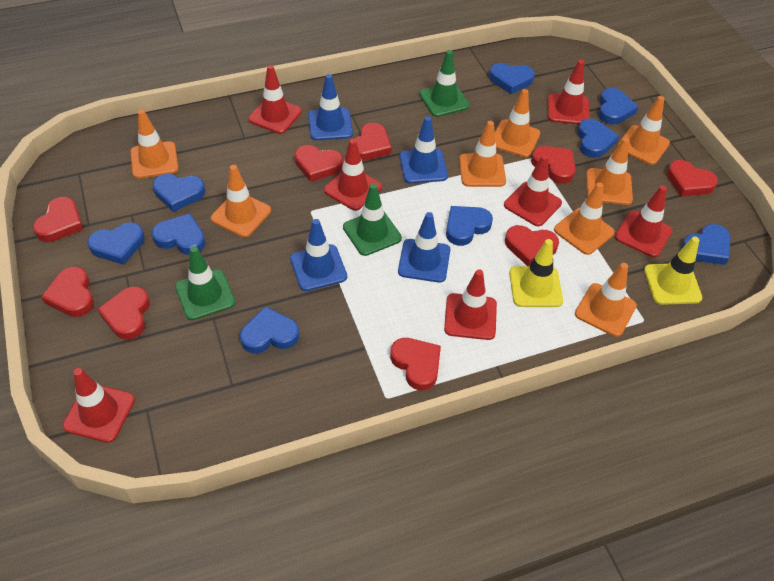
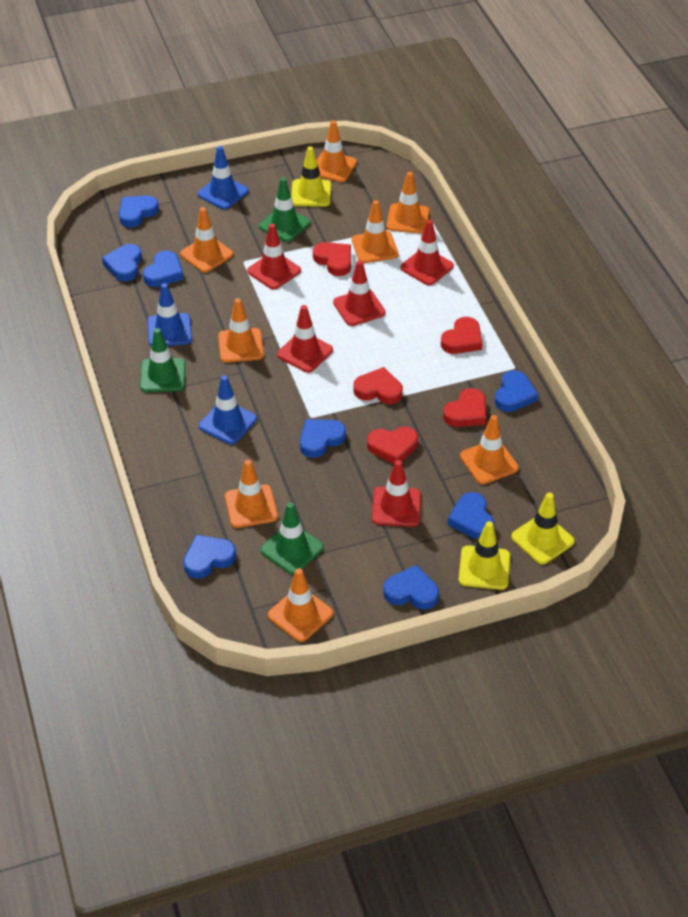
blue heart: [88,222,144,265] [152,213,205,255] [153,174,205,212] [240,306,299,353] [446,206,493,246] [489,63,535,94] [577,119,619,158] [598,88,639,125] [681,224,730,265] = 9 -> [102,244,142,281] [119,195,159,228] [143,251,184,287] [183,535,236,579] [300,419,346,458] [383,565,439,609] [447,492,494,539] [495,370,539,412] = 8
blue traffic cone: [290,219,347,291] [308,74,353,140] [398,212,450,283] [400,116,448,183] = 4 -> [147,283,192,346] [198,146,249,209] [199,375,257,444] = 3
red heart: [33,197,83,242] [41,267,94,317] [98,286,150,340] [295,145,343,182] [354,123,392,161] [390,338,441,390] [505,225,559,266] [531,146,576,184] [667,160,718,197] = 9 -> [313,242,351,276] [354,367,403,404] [367,427,418,464] [441,317,483,354] [443,388,486,427] = 5
red traffic cone: [63,368,135,443] [248,65,302,134] [324,139,382,211] [444,269,497,340] [504,155,562,226] [548,60,590,124] [615,185,673,257] = 7 -> [247,224,301,289] [277,305,333,373] [333,260,386,326] [372,460,421,527] [400,220,454,285] = 5
yellow traffic cone: [509,239,563,307] [644,236,702,305] = 2 -> [291,146,331,207] [459,521,510,590] [511,493,575,565] = 3

